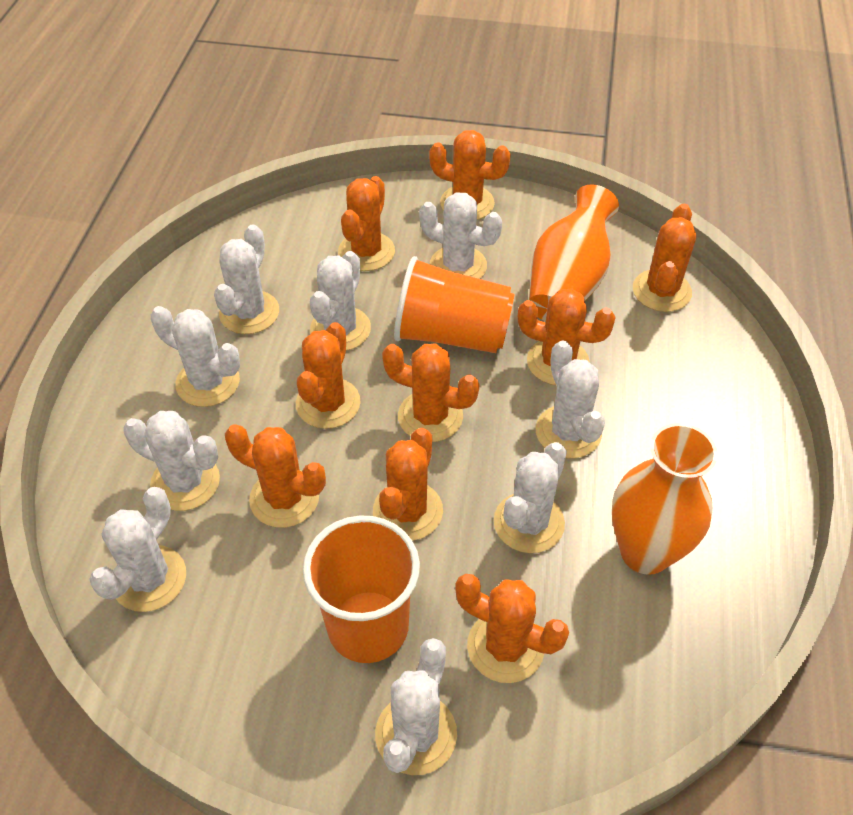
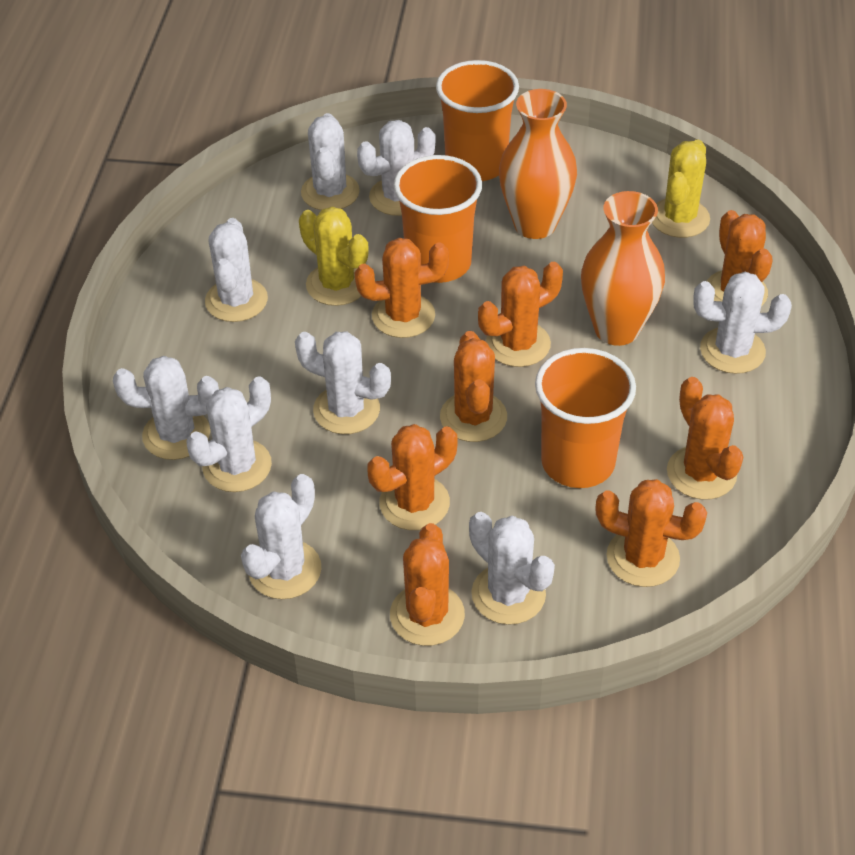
orange cactus: [225,424,326,528] [296,322,361,429] [338,176,395,271] [373,428,443,541] [382,343,480,442] [429,130,511,220] [455,574,569,683] [518,288,616,385] [633,204,696,312] = 9 -> [354,238,449,338] [367,424,457,530] [390,523,465,646] [440,331,507,442] [478,262,563,367] [595,479,707,587] [667,377,743,500] [707,210,773,306] = 8
orange cup: [303,516,420,663] [394,256,515,353] = 2 -> [393,155,482,283] [436,60,519,181] [535,348,636,488] = 3
yellow cactus: none = 0 -> [299,206,369,306] [652,140,710,238] = 2

